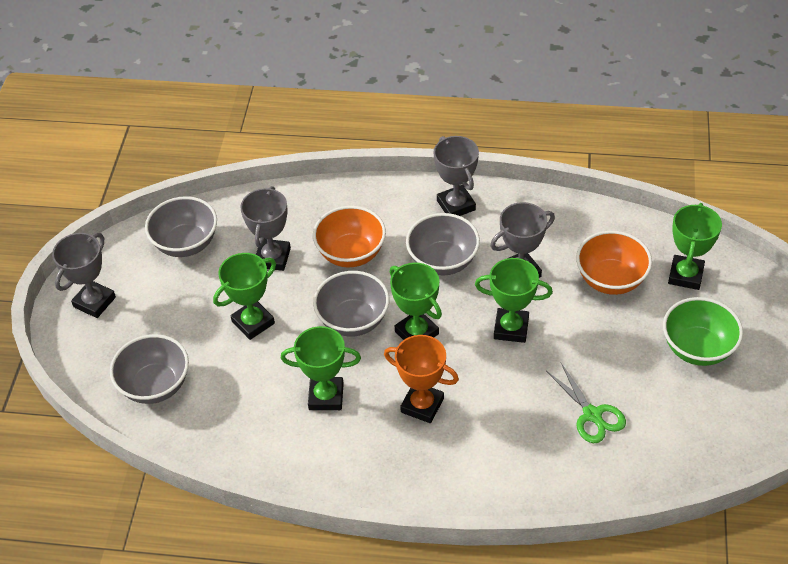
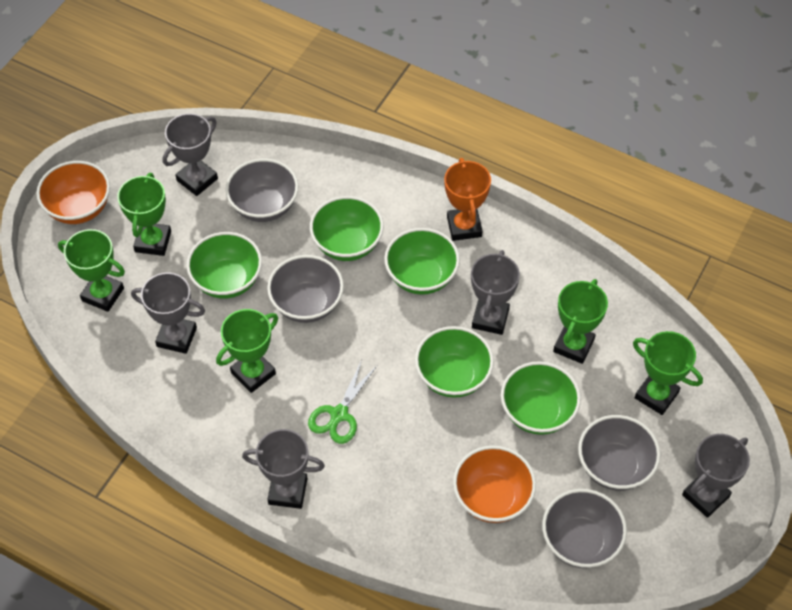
green bowl: [663,297,743,366] = 1 -> [186,232,262,299] [310,196,384,261] [384,228,460,295] [415,326,494,398] [501,361,581,435] = 5
grey trophy: [52,233,116,318] [240,186,291,271] [433,136,479,216] [490,202,555,278] = 4 -> [131,272,205,354] [163,113,218,196] [242,429,325,509] [471,250,520,335] [682,434,750,518] = 5

